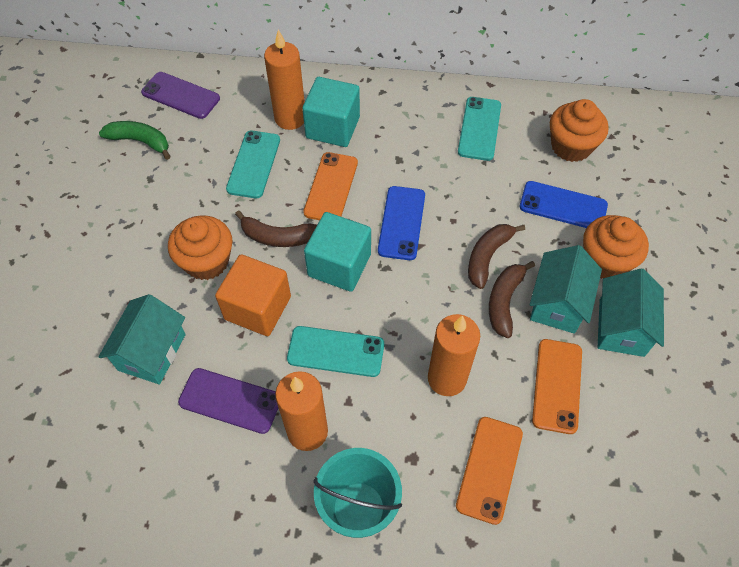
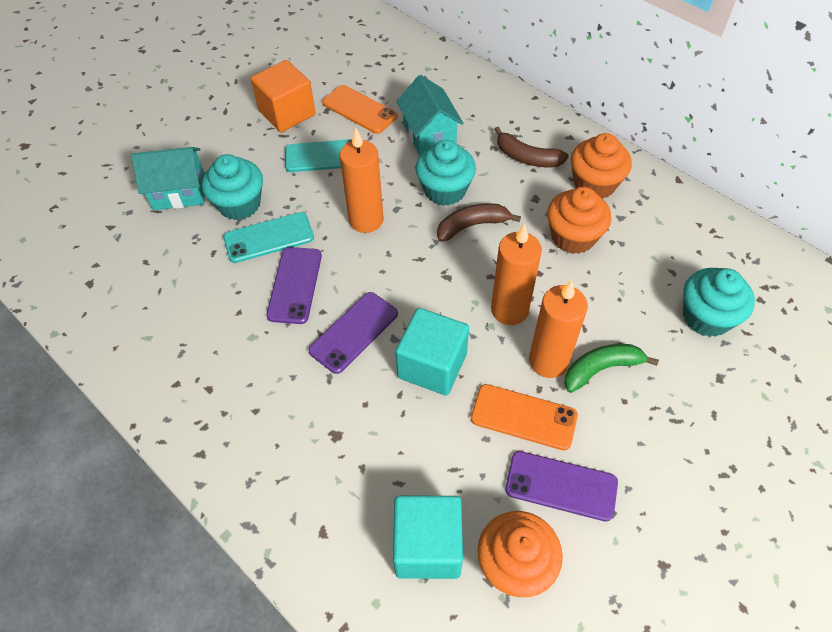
blue phone: [378,186,425,260] [519,181,608,228] = 2 -> none = 0
brown banana: [235,210,317,247] [468,224,525,289] [489,261,535,338] = 3 -> [437,203,521,242] [494,127,569,168] = 2
orange phone: [303,152,358,220] [456,417,523,525] [532,339,582,434] = 3 -> [322,85,397,134] [471,384,578,451] = 2
purple phone: [141,72,220,119] [178,368,278,434] = 2 -> [266,247,322,324] [309,292,398,374] [505,451,618,522] = 3
turquoise bucket: [313,448,402,538] = 1 -> none = 0
turquoise cupcake: none = 0 -> [202,154,263,220] [415,140,476,206] [683,268,755,337] = 3
turquoise house: [98,294,186,384] [530,245,602,334] [598,268,664,357] = 3 -> [131,147,205,210] [396,75,464,155] = 2
turquoise phone: [226,131,280,198] [287,326,384,377] [458,97,501,161] = 3 -> [223,212,314,263] [285,139,352,172] = 2

